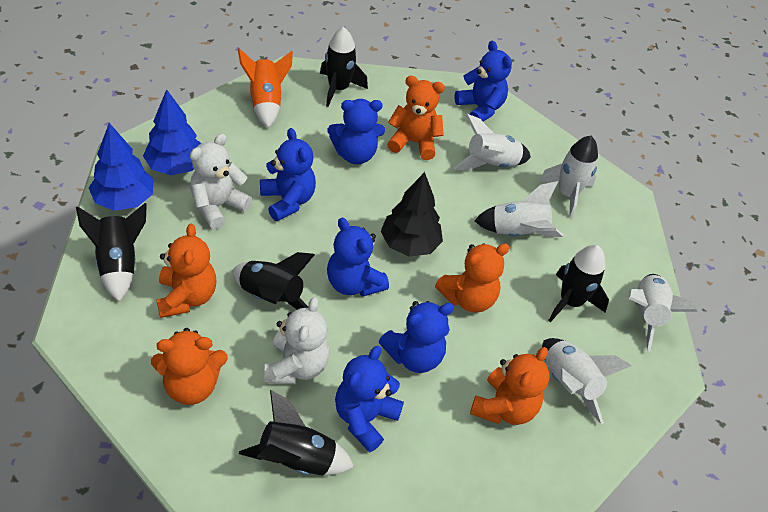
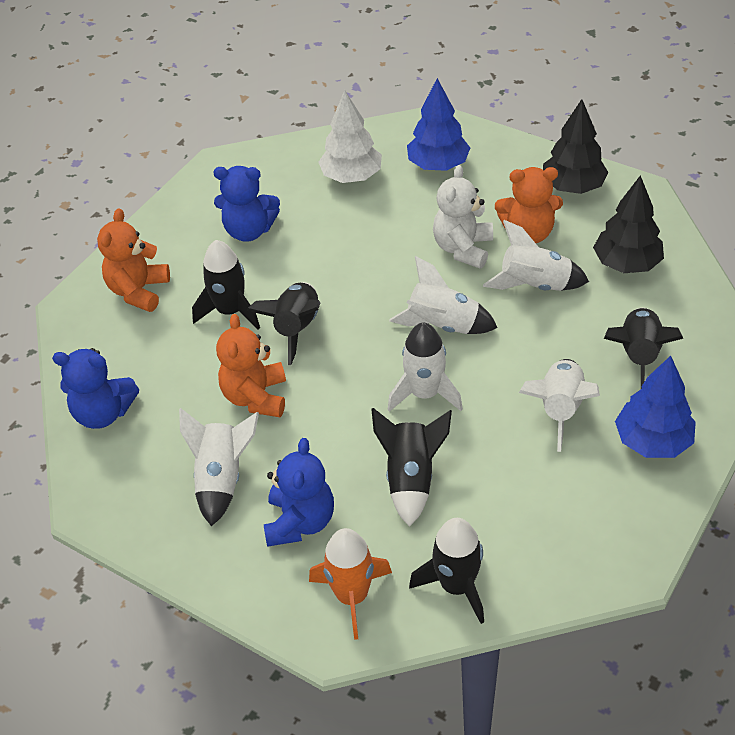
black tree: [381,172,443,257] = 1 -> [543,99,609,194] [593,175,664,273] = 2
blue teddy bear: [260,128,316,221] [327,218,389,297] [328,99,385,164] [335,346,404,453] [379,301,454,373] [454,41,512,121] = 6 -> [52,348,139,429] [213,166,280,242] [264,438,334,547] = 3
orange teddy bear: [151,328,228,405] [157,224,217,318] [387,76,445,160] [435,243,510,313] [470,347,549,425] = 5 -> [97,209,170,312] [216,314,286,417] [495,167,563,243] = 3
white teddy bear: [190,133,252,229] [264,297,330,384] = 2 -> [433,165,493,269] = 1
white tree: none = 0 -> [319,90,382,183] = 1

